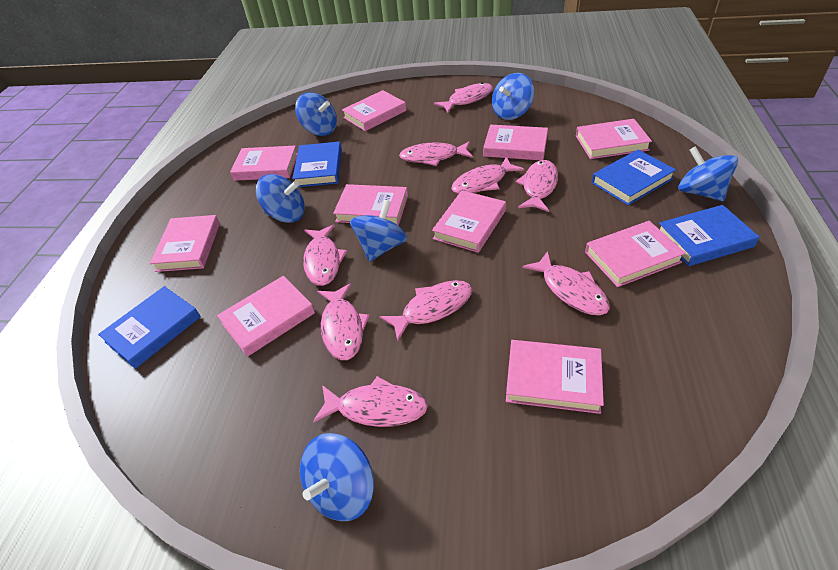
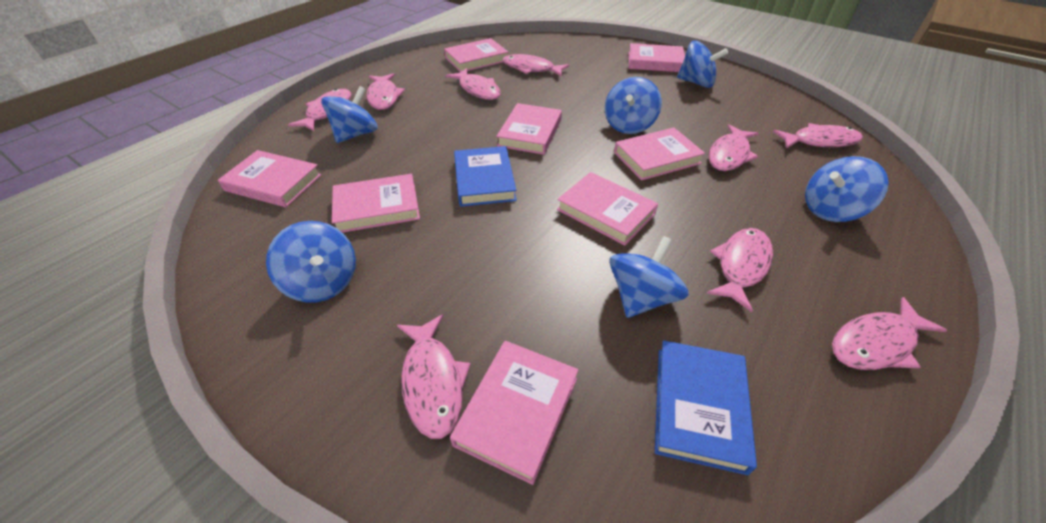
blue book: [98,286,201,369] [292,142,342,187] [592,150,676,205] [659,205,760,266] = 4 -> [454,146,517,207] [655,340,757,475] = 2
pink book: [150,215,220,272] [217,276,315,357] [230,146,298,181] [333,184,408,226] [342,90,406,131] [432,190,506,253] [483,125,548,160] [506,340,604,414] [576,119,652,159] [585,221,686,287] = 10 -> [218,150,321,207] [332,174,420,233] [444,38,508,72] [450,341,579,485] [496,103,562,155] [557,172,658,246] [614,128,705,181] [629,43,685,72] = 8

